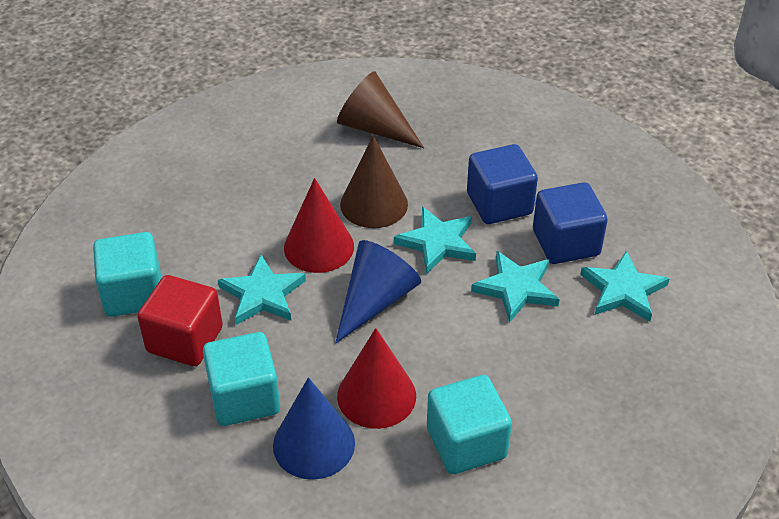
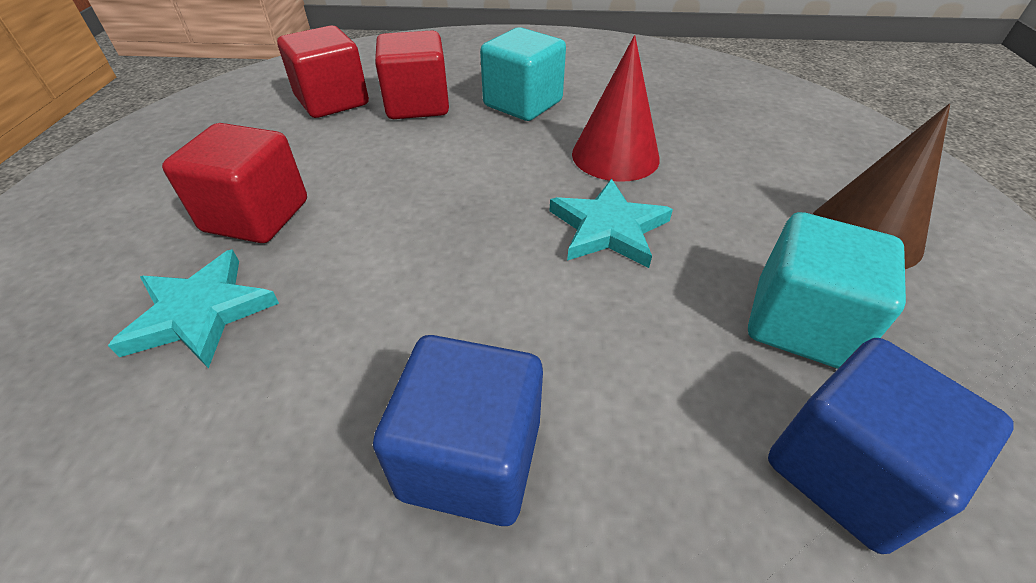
blue cone: [273,377,355,480] [335,240,421,343] = 2 -> none = 0
brown cone: [337,71,424,148] [340,135,408,228] = 2 -> [813,104,950,269] = 1
red cone: [284,178,354,273] [337,328,416,429] = 2 -> [572,35,660,182] = 1
red cube: [137,275,223,366] = 1 -> [162,123,307,243] [277,25,369,118] [375,30,449,119] = 3
turquoise cube: [93,232,161,317] [203,332,280,426] [427,375,512,474] = 3 -> [480,27,566,121] [748,212,906,369] = 2
turquoise star: [218,255,306,325] [394,207,476,274] [471,251,560,323] [580,251,670,322] = 4 -> [108,249,279,369] [550,179,673,268] = 2

